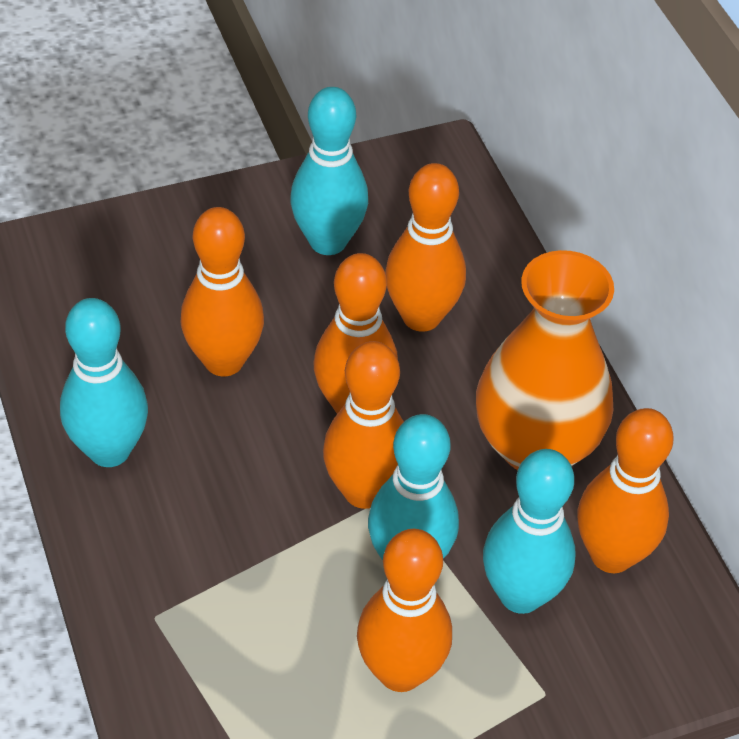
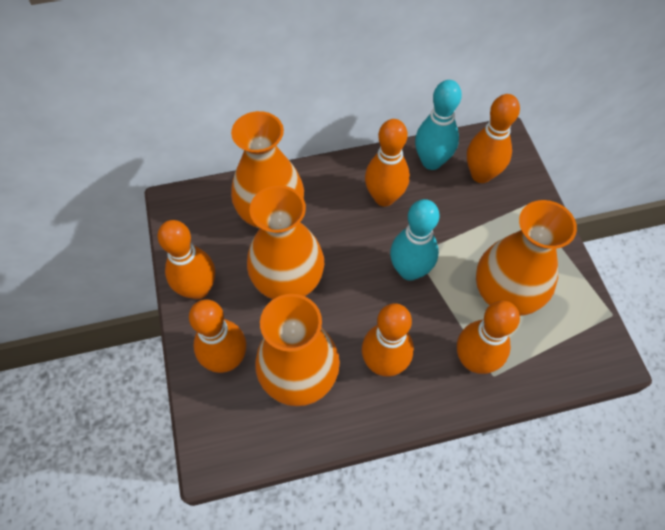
orange vase: [476,250,614,470] = 1 -> [231,111,304,228] [247,185,324,299] [255,294,340,406] [476,200,577,316] = 4
turquoise bowling pin: [60,298,148,467] [290,87,368,255] [368,414,459,560] [483,449,576,614] = 4 -> [390,199,439,281] [415,80,462,170] = 2

